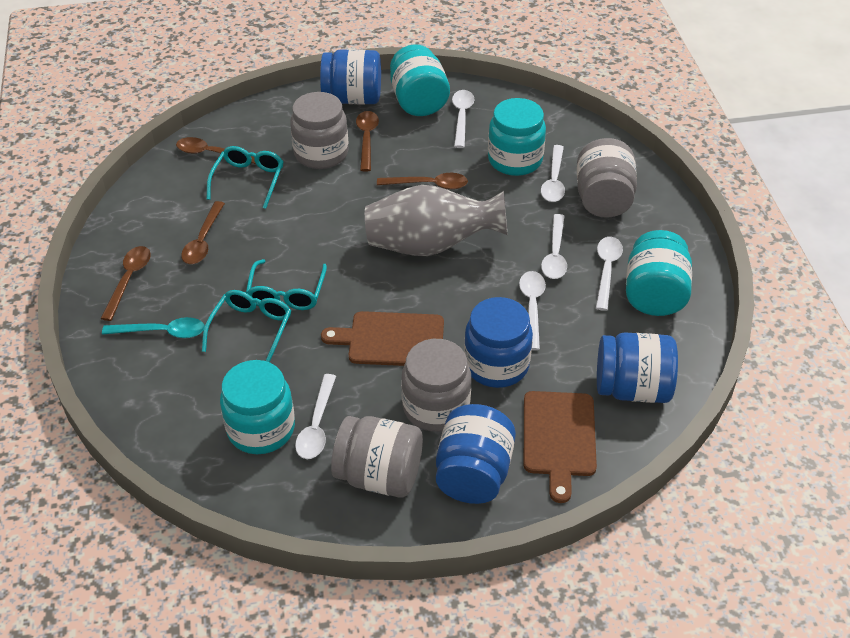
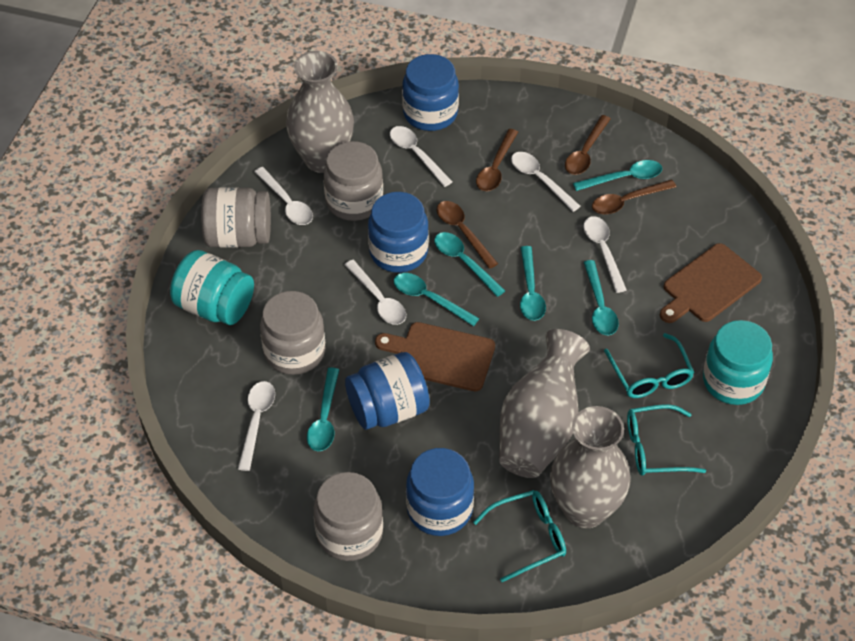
brown spoon: [100,246,151,321] [176,137,256,164] [181,201,225,264] [356,111,379,172] [377,173,468,190] = 5 -> [437,201,498,269] [476,129,518,191] [565,115,611,175] [592,180,676,215] = 4
grey vase: [365,185,508,256] = 1 -> [286,51,354,173] [499,329,590,478] [550,406,631,528] = 3
turquoise jar: [220,360,295,454] [390,44,450,116] [488,98,546,176] [626,230,692,316] = 4 -> [170,250,254,325] [703,320,773,405] = 2
turquoise spoon: [102,317,205,338] = 1 -> [307,368,339,451] [394,273,480,326] [434,232,505,297] [520,246,546,321] [573,160,662,191] [584,260,619,335] = 6

